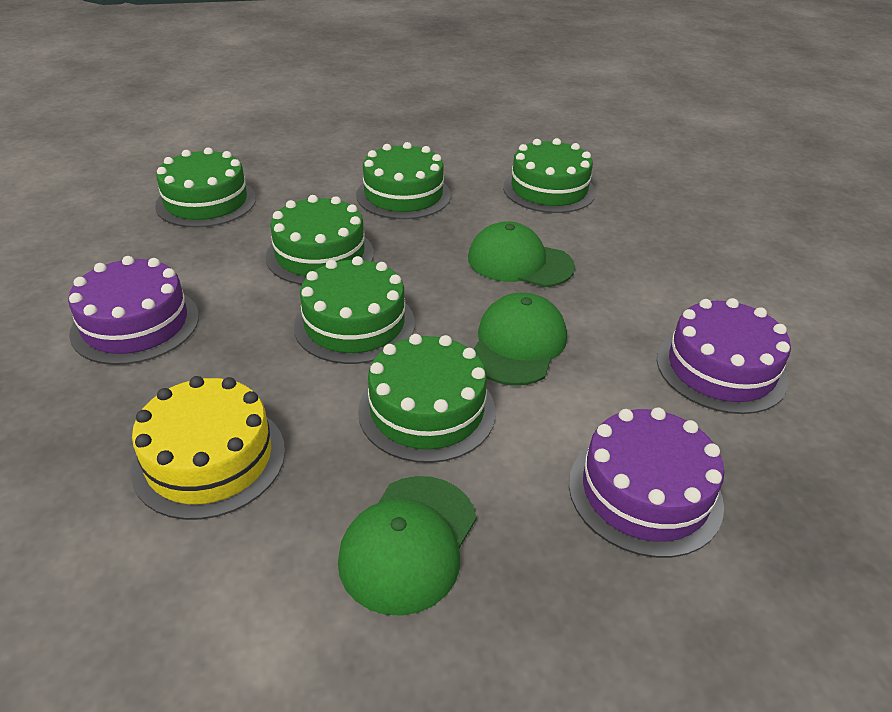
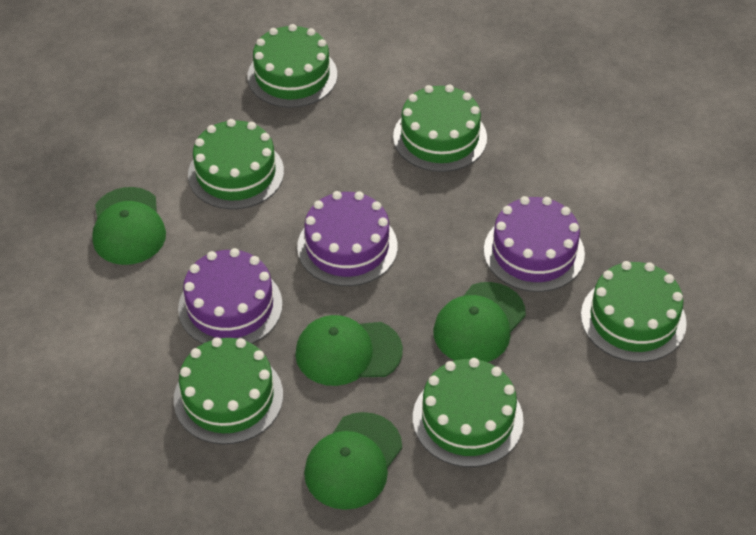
green cap: [338,476,476,616] [468,221,575,287] [474,293,567,386] = 3 -> [92,187,166,265] [295,315,403,386] [304,412,402,510] [433,282,526,362] = 4
yellow cake: [131,376,285,520] = 1 -> none = 0

